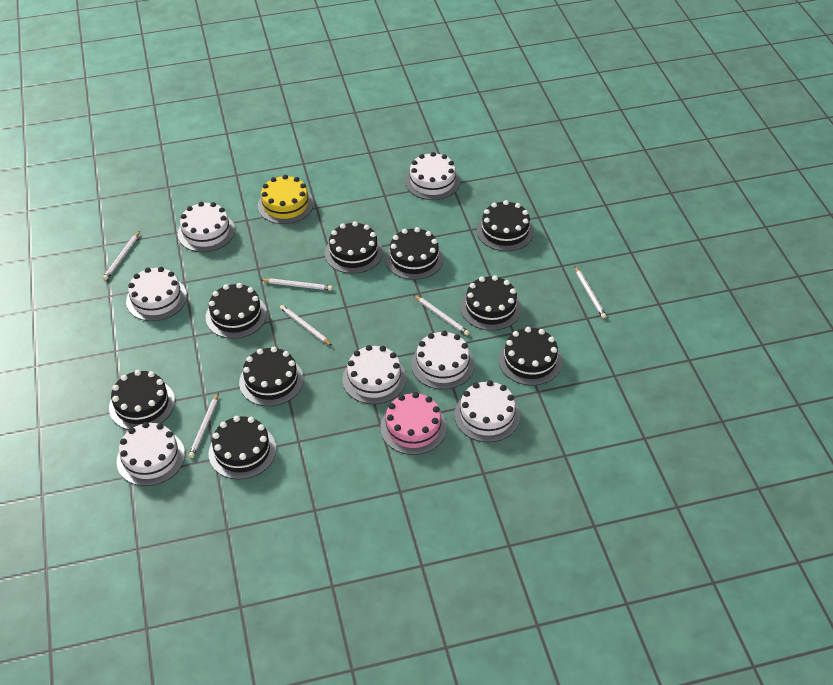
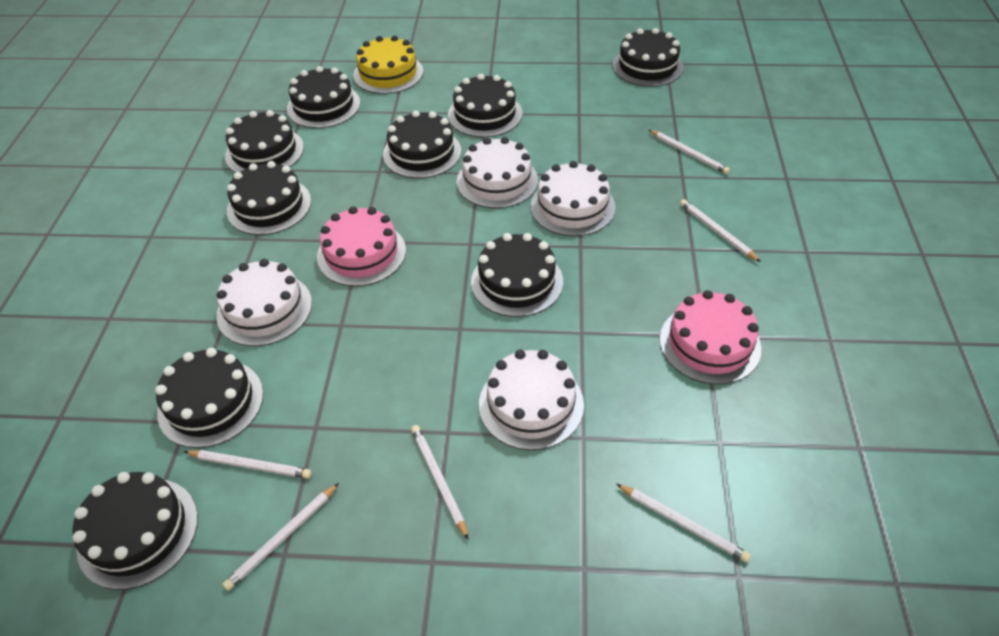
pink cake: [380,392,447,455] = 1 -> [317,206,406,287] [660,290,761,384] = 2
white cake: [117,422,185,486] [126,267,187,321] [178,202,235,252] [342,345,407,404] [405,152,460,200] [411,330,475,390] [454,380,520,442] = 7 -> [216,259,312,346] [457,137,538,209] [479,350,584,450] [530,161,616,236] = 4

